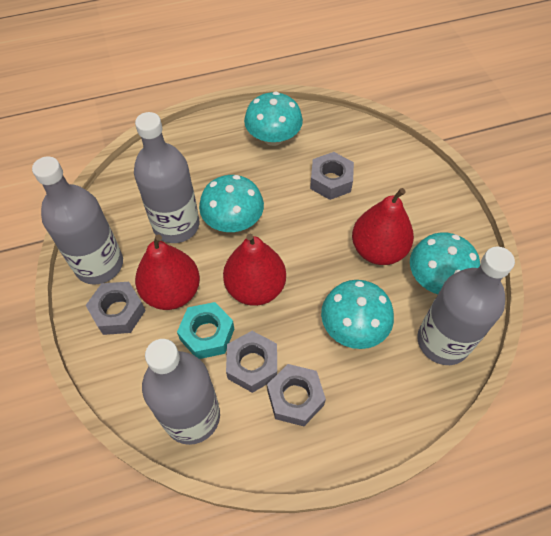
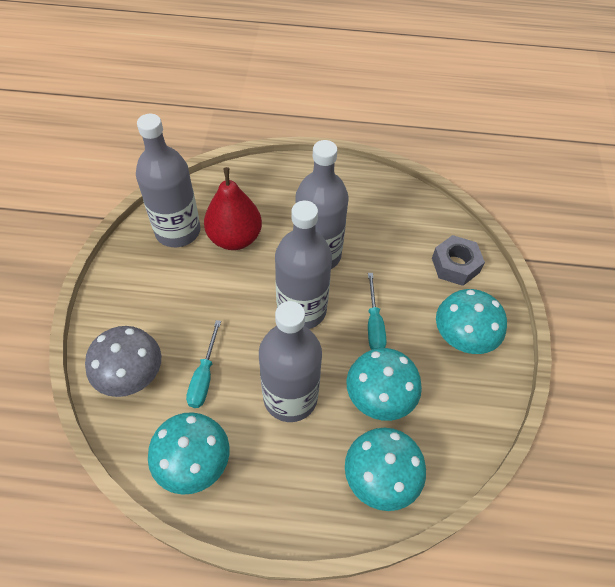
grey mushroom: none = 0 -> [85,326,161,397] = 1
grey nut: [86,282,146,335] [226,331,277,393] [267,364,326,426] [310,152,354,200] = 4 -> [432,235,485,286] = 1
red pear: [135,234,200,310] [223,234,286,306] [352,188,414,265] = 3 -> [204,167,262,250] = 1
turquoise nut: [177,302,234,359] = 1 -> none = 0
turquoise screwdriver: none = 0 -> [186,320,221,408] [368,273,386,350] = 2

